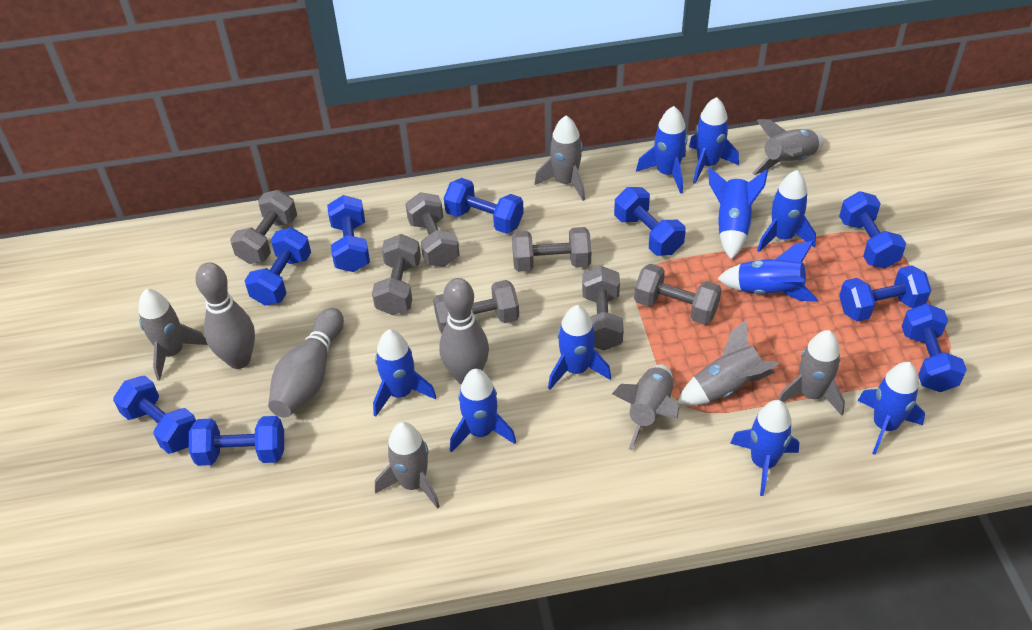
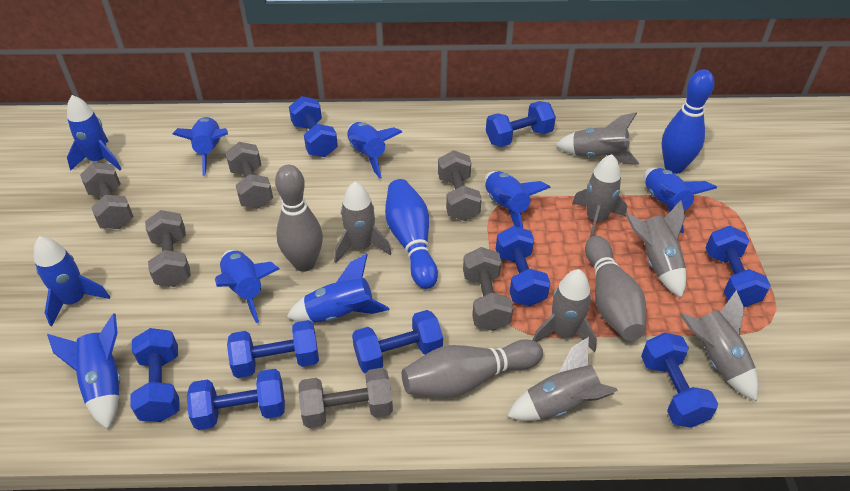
blue bowling pin: none = 0 -> [385,179,438,289] [662,69,714,174] = 2
blue rocket: [373,329,436,417] [450,369,516,453] [548,305,611,389] [636,106,688,194] [689,97,739,184] [708,167,768,260] [717,241,818,302] [730,400,799,496] [757,170,816,252] [858,362,925,455] = 10 -> [34,236,110,326] [47,314,120,429] [67,95,121,171] [173,117,228,176] [215,250,279,323] [286,254,389,323] [347,122,402,178] [484,171,551,228] [644,168,717,233] = 9
grey dumbbell: [230,190,297,264] [372,234,421,315] [406,192,460,267] [433,280,519,334] [512,227,591,272] [582,266,624,351] [634,264,722,325] = 7 -> [80,162,134,229] [145,210,191,287] [225,142,273,209] [299,368,393,428] [438,150,482,221] [463,247,513,331] = 6

